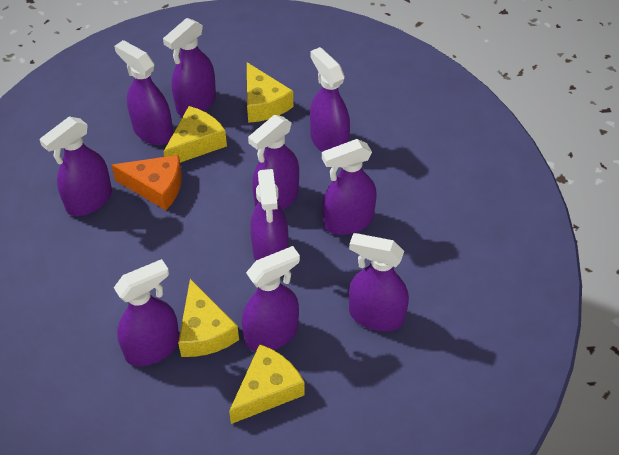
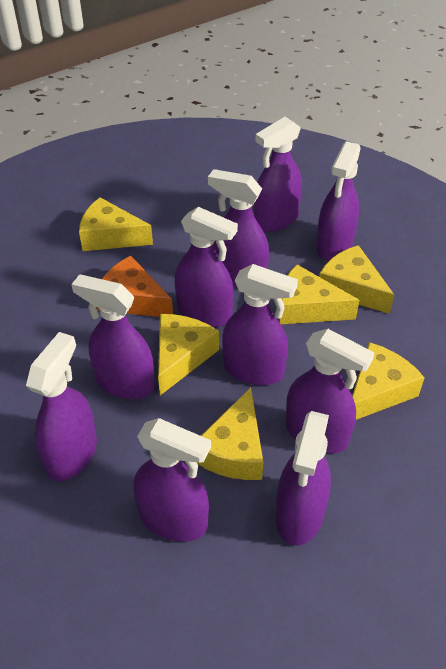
yellow cheese: [163,106,227,163] [178,279,239,357] [229,344,305,424] [247,62,293,123] = 4 -> [79,197,153,251] [158,314,219,395] [197,388,263,480] [279,265,360,324] [319,245,394,314] [352,342,425,420] = 6

